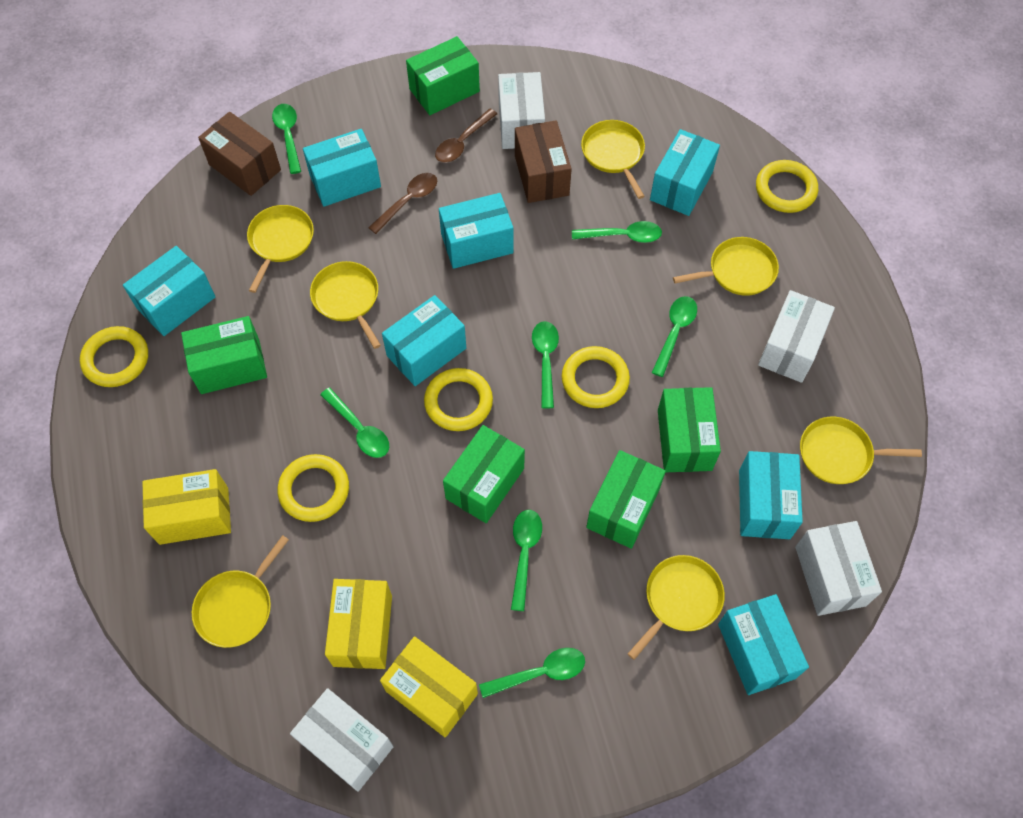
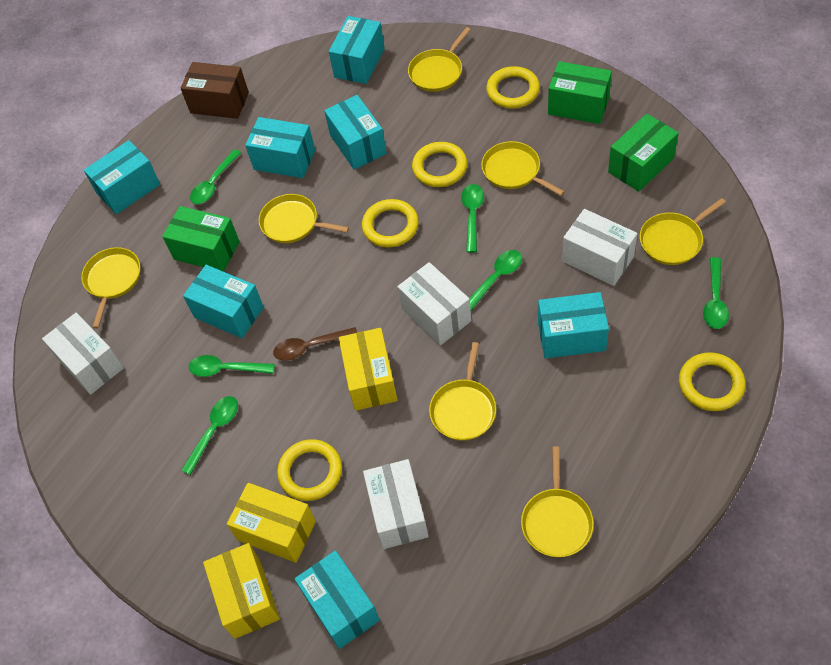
brown box: [198,112,281,196] [515,120,572,203] = 2 -> [180,62,249,119] = 1
brown spoon: [368,173,437,234] [435,108,497,163] = 2 -> [273,327,357,361] = 1
green box: [181,316,267,394] [406,36,480,115] [443,425,525,523] [586,450,666,549] [658,387,721,472] = 5 -> [162,206,240,272] [548,61,612,124] [608,114,679,192] = 3
green spoon: [272,104,301,174] [320,388,389,458] [479,648,585,698] [511,510,542,611] [532,321,559,409] [572,221,662,243] [652,296,697,377] = 7 -> [181,396,238,475] [189,355,275,377] [190,149,241,204] [461,184,484,253] [469,250,522,311] [703,257,729,329] = 6

